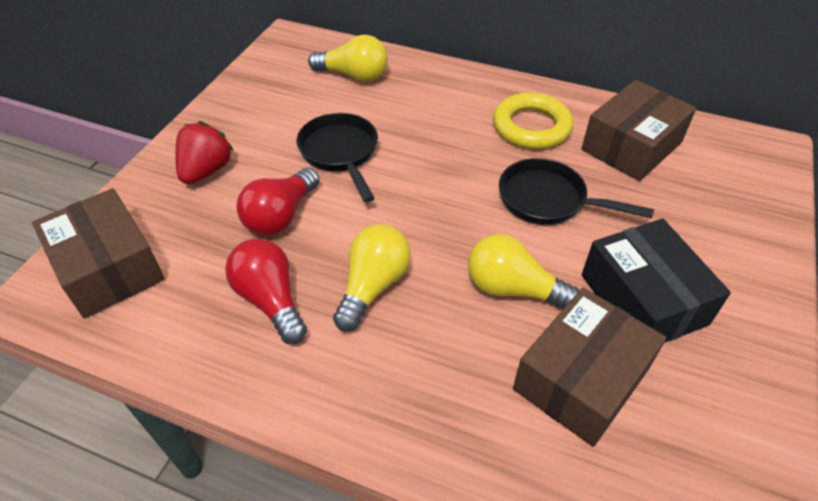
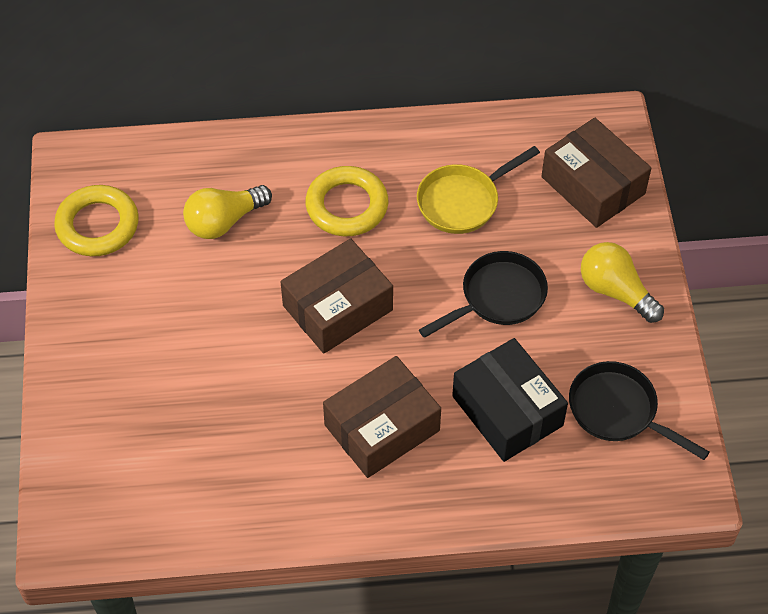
red light bulb: [225,239,307,344] [236,168,320,236] = 2 -> none = 0
red strawberry: [176,121,234,184] = 1 -> none = 0
yellow light bulb: [308,35,388,82] [333,224,411,332] [468,234,579,309] = 3 -> [183,185,272,239] [581,242,664,323] = 2
yellow pan: none = 0 -> [417,146,540,234] = 1
yellow ring: [493,93,573,149] = 1 -> [54,185,139,256] [305,166,388,236] = 2

